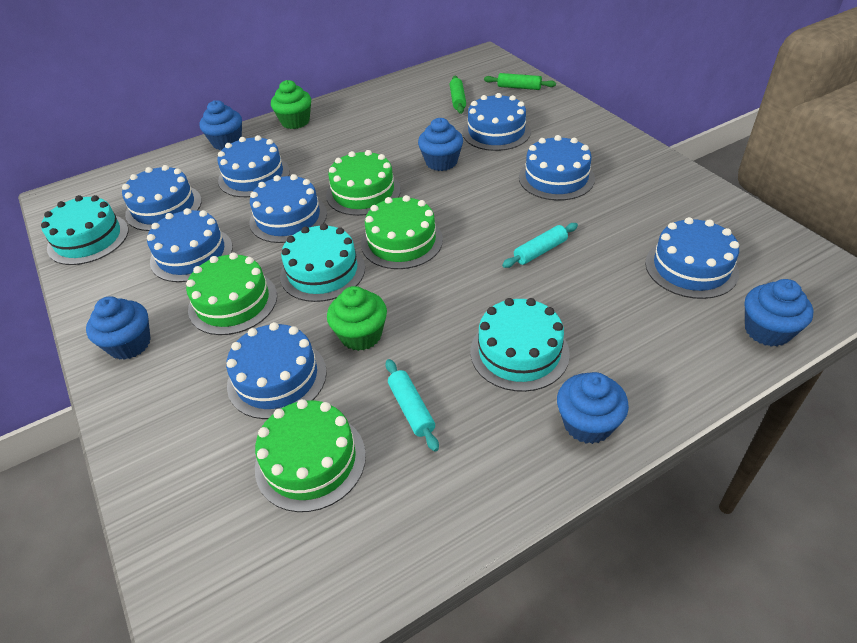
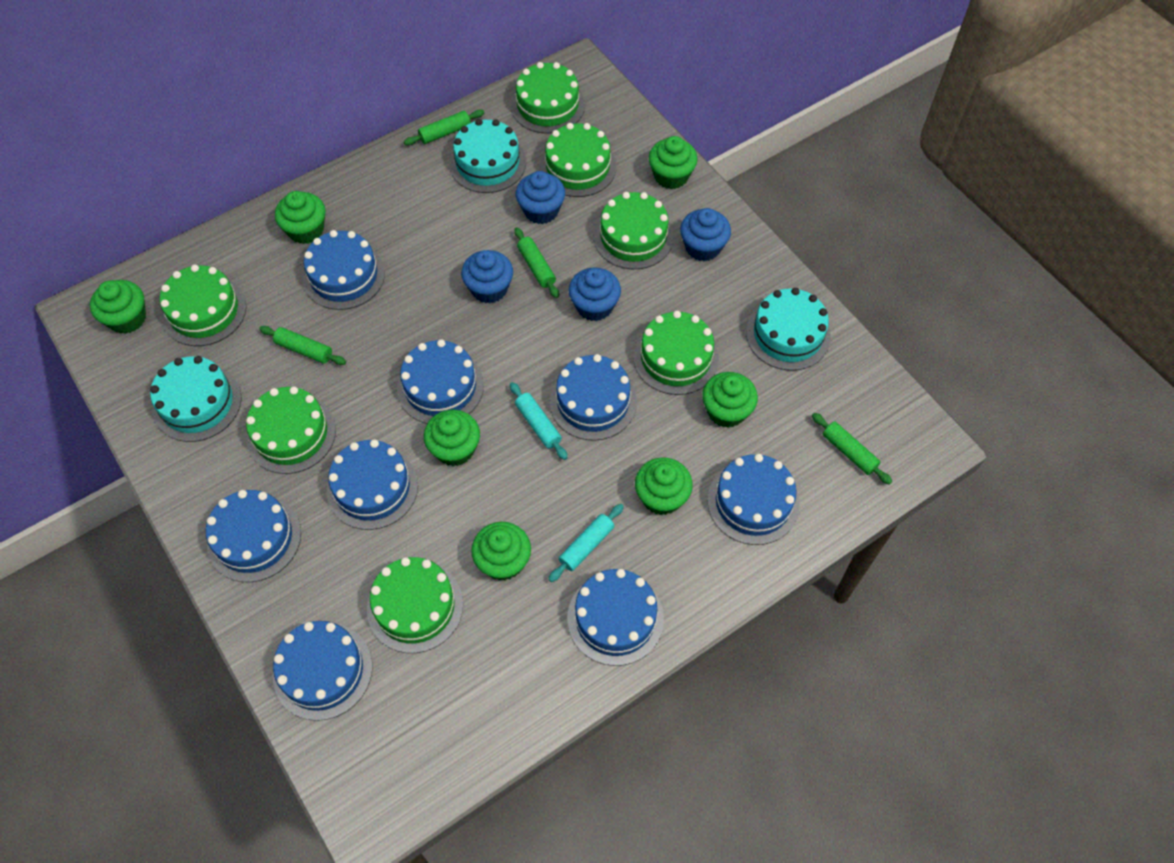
blue cupcake: [86,296,151,360] [200,100,242,150] [418,118,463,171] [557,372,629,444] [745,279,813,347] = 5 -> [461,250,513,303] [516,171,565,224] [569,267,621,321] [680,208,731,261] = 4
green cake: [186,252,277,335] [255,399,366,512] [326,150,401,216] [361,195,443,269] = 4 -> [160,264,246,346] [246,386,336,474] [367,557,463,653] [511,62,585,134] [540,123,616,197] [594,192,674,269] [633,311,719,395] = 7
green cupcake: [271,80,311,129] [327,286,387,351] = 2 -> [90,280,146,334] [275,191,325,244] [424,410,480,466] [471,522,531,580] [635,457,693,515] [649,136,698,189] [702,372,758,428] = 7
green rolling pin: [450,76,466,114] [484,73,556,90] = 2 -> [259,326,346,365] [404,109,484,146] [514,227,559,298] [812,413,892,485] = 4

